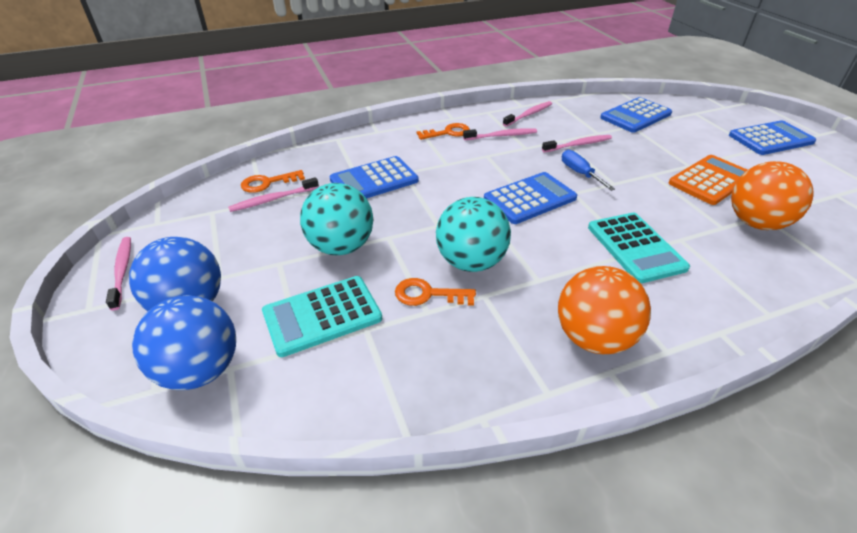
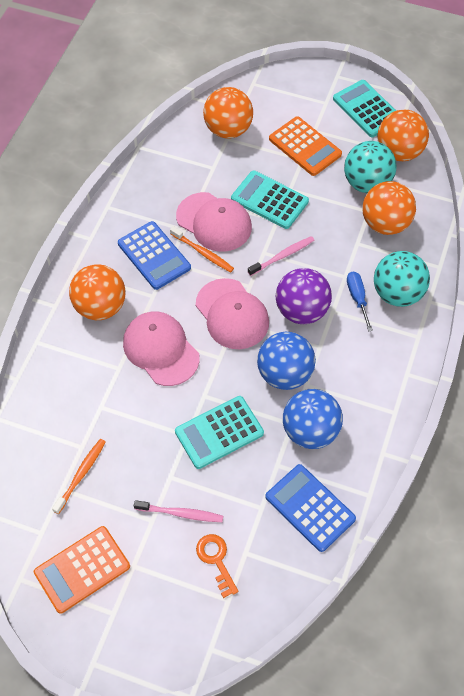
blue calculator: [329,156,419,198] [484,172,577,224] [600,97,672,133] [729,120,816,155] = 4 -> [118,221,191,290] [265,464,356,552] = 2
orange ball: [558,266,651,354] [731,161,814,230] = 2 -> [69,264,126,320] [203,87,253,139] [362,181,416,235] [378,110,429,161] = 4
orange calculator: [669,155,747,205] = 1 -> [34,526,130,614] [269,117,342,176] = 2
orange key: [241,170,305,193] [395,278,476,306] [416,123,470,140] = 3 -> [196,534,238,598] = 1
orange toothbrush: none = 0 -> [52,439,106,514] [170,226,234,272] = 2
pink cap: none = 0 -> [123,312,200,386] [176,192,252,252] [196,278,269,349] = 3
pink toothbrush: [106,237,131,310] [228,177,319,212] [463,128,537,140] [503,101,552,127] [542,135,612,153] = 5 -> [134,500,223,522] [248,236,315,276] = 2
purple ball: none = 0 -> [276,268,332,324] = 1
turquoise calculator: [262,276,382,357] [588,212,690,283] = 2 -> [175,396,264,469] [231,170,309,229] [333,80,396,137] = 3

